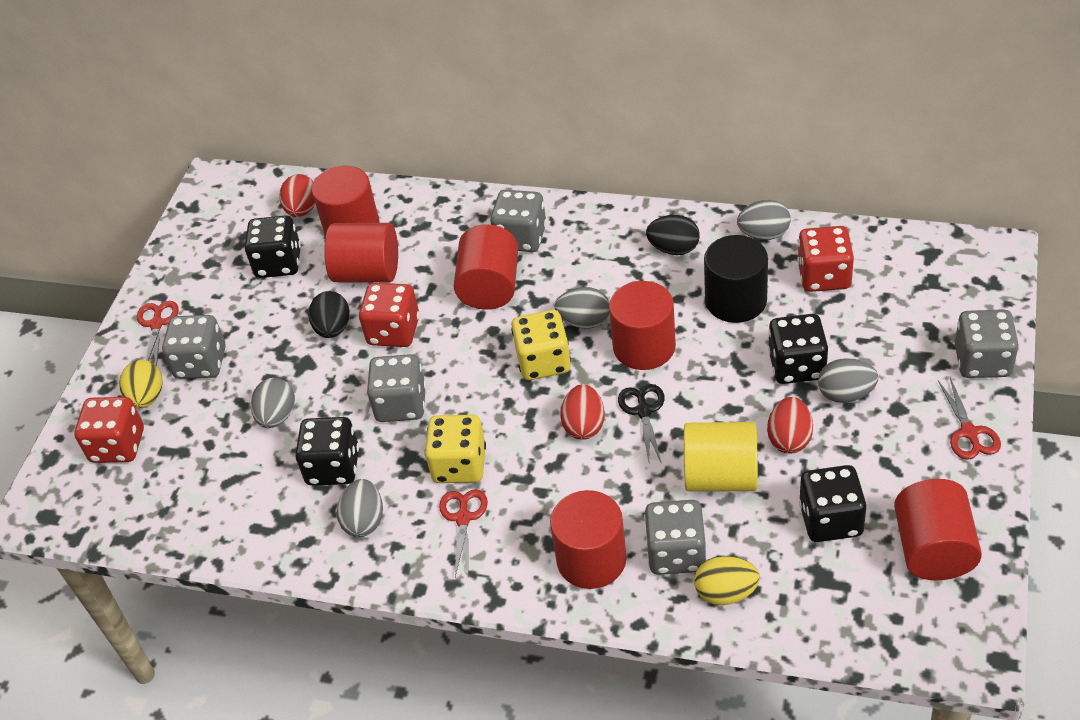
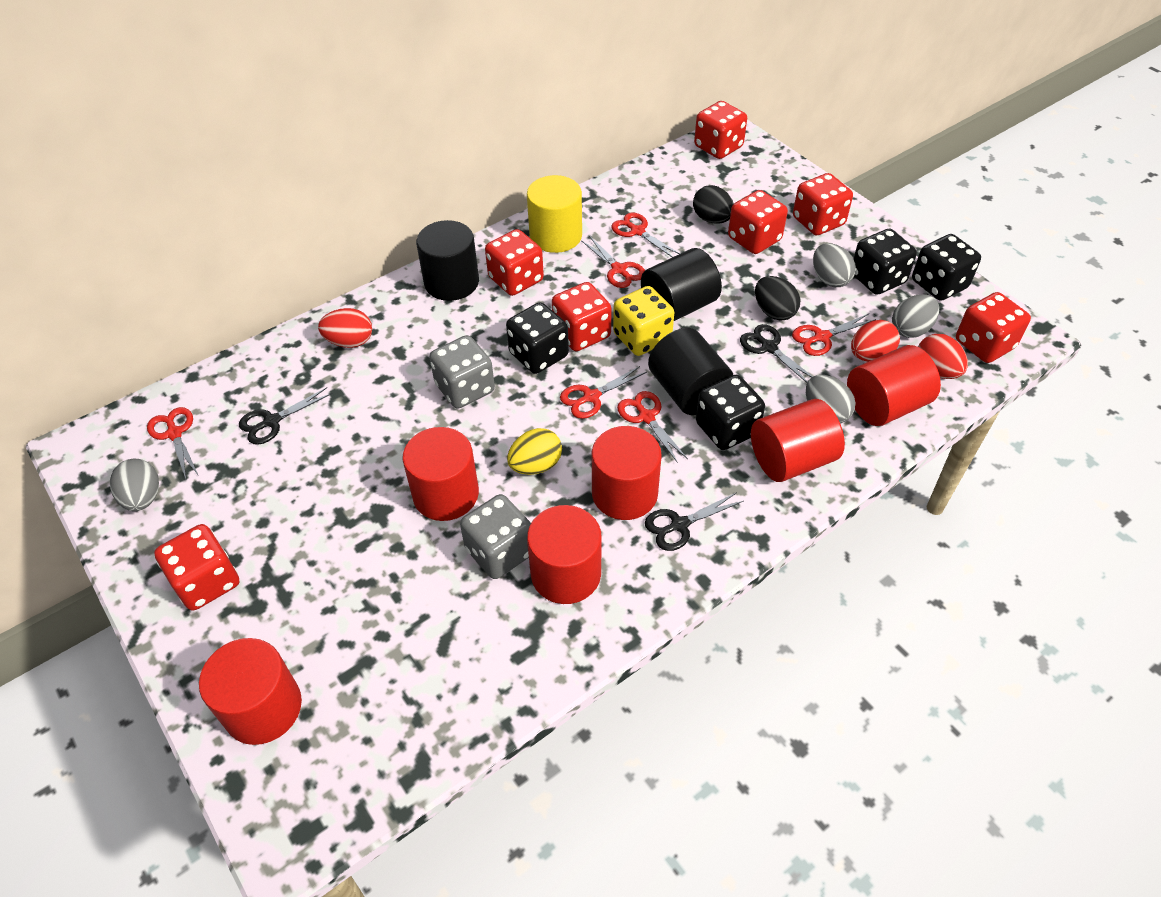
black cylinder: [704,235,768,323] = 1 -> [416,220,479,301] [641,248,722,321] [648,328,733,415] = 3
black scissors: [618,384,665,464] = 1 -> [239,387,333,445] [645,492,743,551] [740,324,813,383] = 3
grey dice: [162,315,226,379] [367,354,426,422] [490,190,546,252] [644,500,707,575] [955,310,1019,378] = 5 -> [429,335,495,408] [460,494,531,579] = 2
grey egg: [251,378,295,428] [337,479,383,537] [554,287,609,329] [737,200,791,240] [818,358,878,403] = 5 -> [110,459,159,511] [806,375,856,424] [813,243,856,287] [892,294,939,338] = 4
red dice: [74,397,144,463] [359,283,419,347] [797,226,854,292] = 3 -> [154,524,239,611] [485,229,544,296] [552,282,612,351] [694,101,747,159] [728,190,788,254] [793,173,853,235] [956,292,1031,363] = 7
red scissors: [137,301,179,366] [439,489,488,577] [938,377,1001,459] = 3 -> [147,407,198,479] [560,366,647,419] [581,236,645,288] [611,213,680,257] [617,391,688,463] [792,314,876,356] = 6
yellow dice: [425,414,486,483] [511,310,571,380] = 2 -> [613,286,674,356] = 1
yellow egg: [119,360,162,409] [694,556,760,605] = 2 -> [507,428,562,475] = 1

